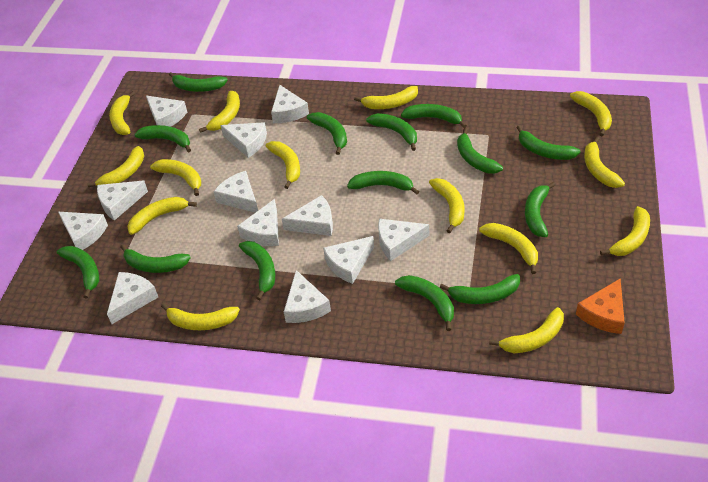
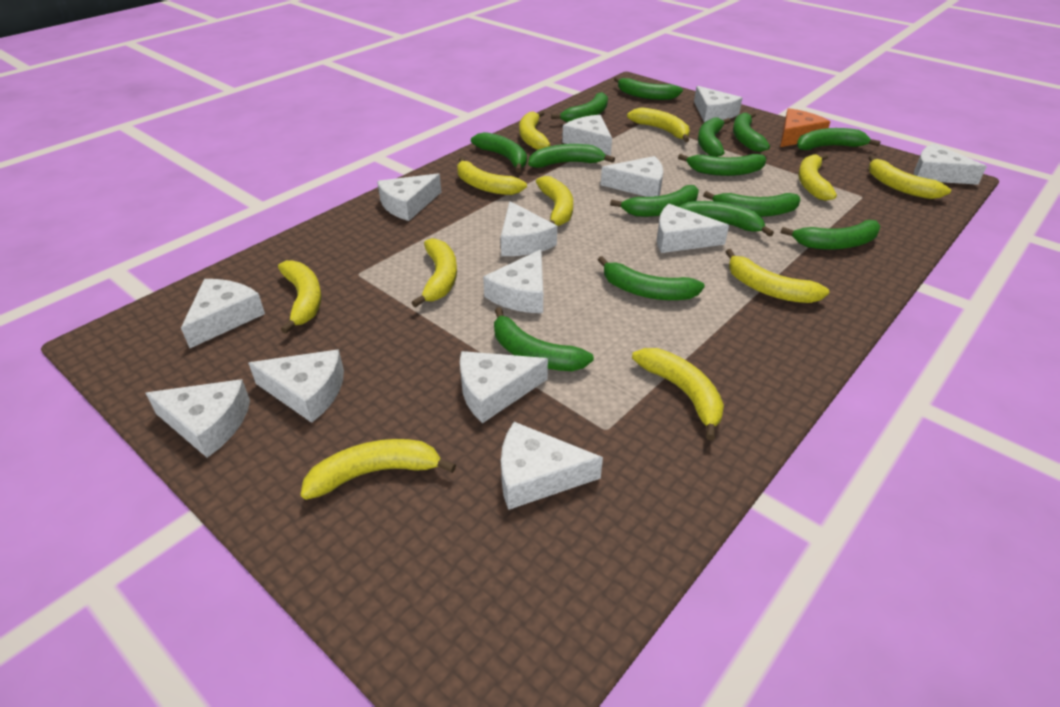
white cheese: [58,212,108,250] [97,181,148,221] [107,272,158,324] [146,96,187,127] [213,171,258,213] [221,122,267,158] [237,199,279,246] [271,85,309,123] [282,195,333,236] [284,270,331,323] [323,236,374,284] [378,219,429,261] = 12 -> [146,379,250,458] [181,279,265,348] [248,349,344,423] [377,174,441,221] [460,351,548,423] [483,249,543,313] [501,201,557,256] [501,422,603,510] [562,115,612,156] [601,156,663,197] [657,204,729,253] [694,86,742,122] [914,143,987,185] = 13
yellow banana: [87,146,144,187] [109,91,135,135] [127,197,197,235] [150,159,201,196] [161,303,240,330] [199,91,240,133] [266,141,300,189] [354,86,418,109] [429,178,464,233] [479,223,538,274] [489,307,564,353] [570,91,612,137] [584,137,625,188] [600,206,650,256] = 14 -> [278,260,322,334] [301,439,456,500] [411,238,457,308] [457,157,527,195] [519,110,550,150] [536,176,573,226] [627,107,690,142] [632,348,724,441] [726,249,829,303] [798,154,837,201] [868,155,951,199] = 11

